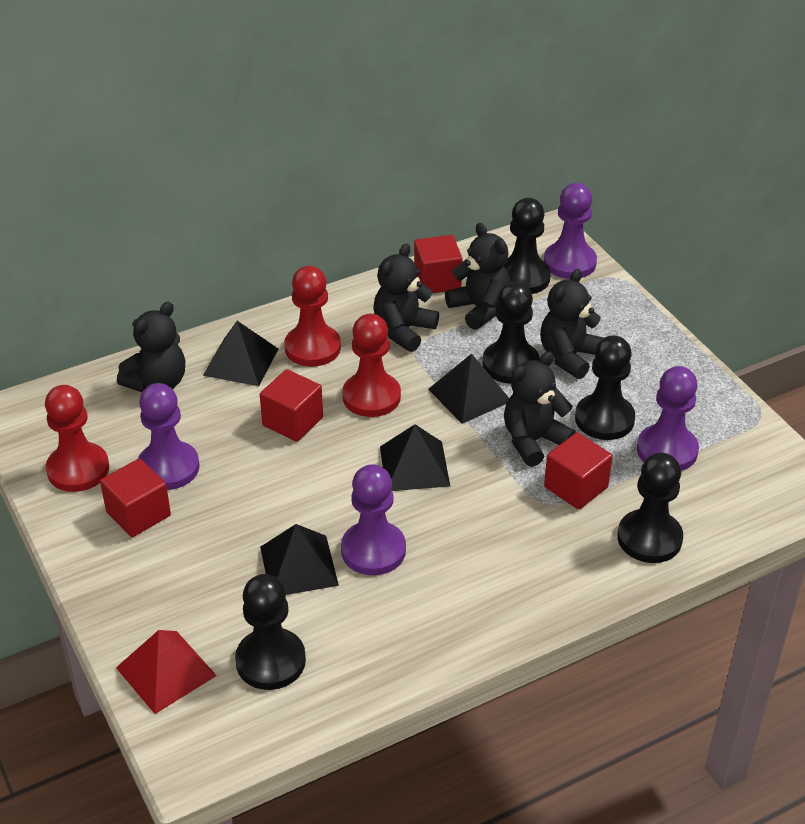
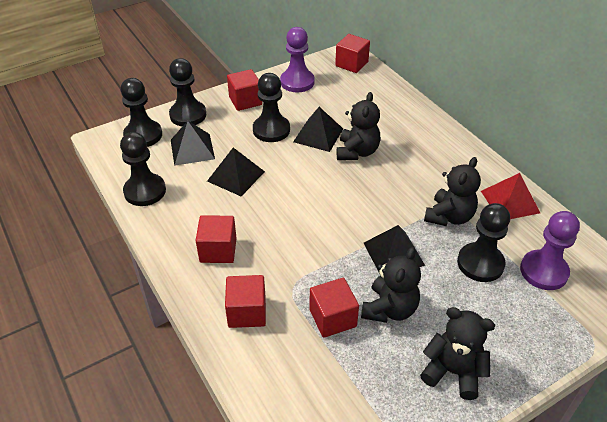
black teddy bear: [117,302,185,392] [373,243,439,352] [445,223,511,330] [504,352,576,467] [540,269,604,379] = 5 -> [337,92,380,160] [361,247,421,323] [420,307,495,400] [424,157,481,226] = 4
purple pawn: [138,383,199,490] [341,464,406,575] [544,183,597,279] [637,366,699,471] = 4 -> [280,27,315,92] [520,211,580,290] = 2
red cube: [100,458,171,537] [260,369,323,442] [414,235,463,293] [544,432,613,510] = 4 -> [195,215,237,263] [225,275,266,328] [227,69,262,111] [309,278,359,338] [335,34,370,73] = 5
red pawn: [45,385,109,492] [284,266,341,367] [342,314,401,417] = 3 -> none = 0

